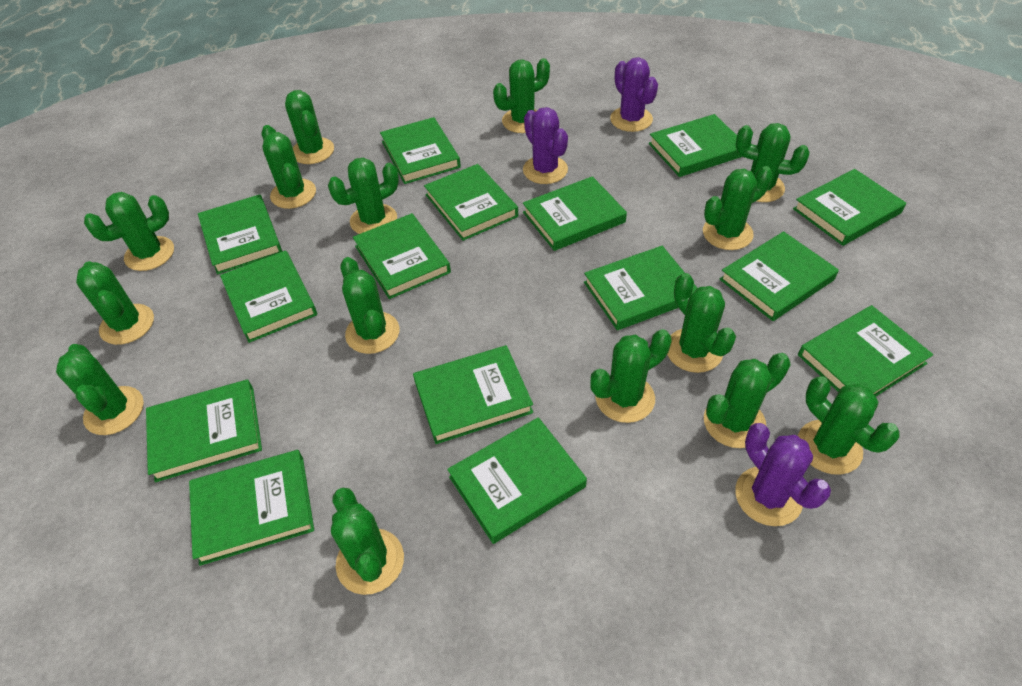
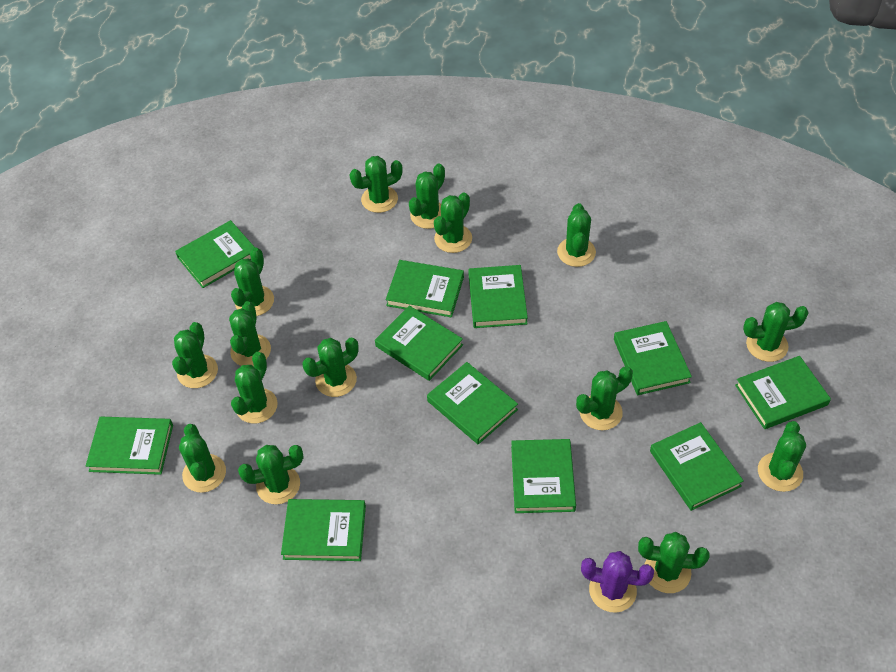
green book: [146,379,262,482] [189,450,314,566] [198,194,282,274] [220,250,317,343] [353,213,451,299] [380,117,461,184] [413,345,533,444] [424,164,518,241] [447,417,587,544] [523,176,627,251] [584,246,697,330] [649,114,743,177] [720,231,839,321] [793,169,906,246] [798,305,933,397] = 15 -> [86,417,173,475] [175,220,255,288] [281,499,366,561] [375,306,463,381] [386,260,464,317] [427,362,518,444] [468,265,528,328] [511,439,576,513] [614,321,692,395] [650,422,744,511] [735,356,831,429] = 11
purple cactus: [523,107,568,184] [610,57,658,132] [735,423,831,526] = 3 -> [581,551,654,613] = 1

